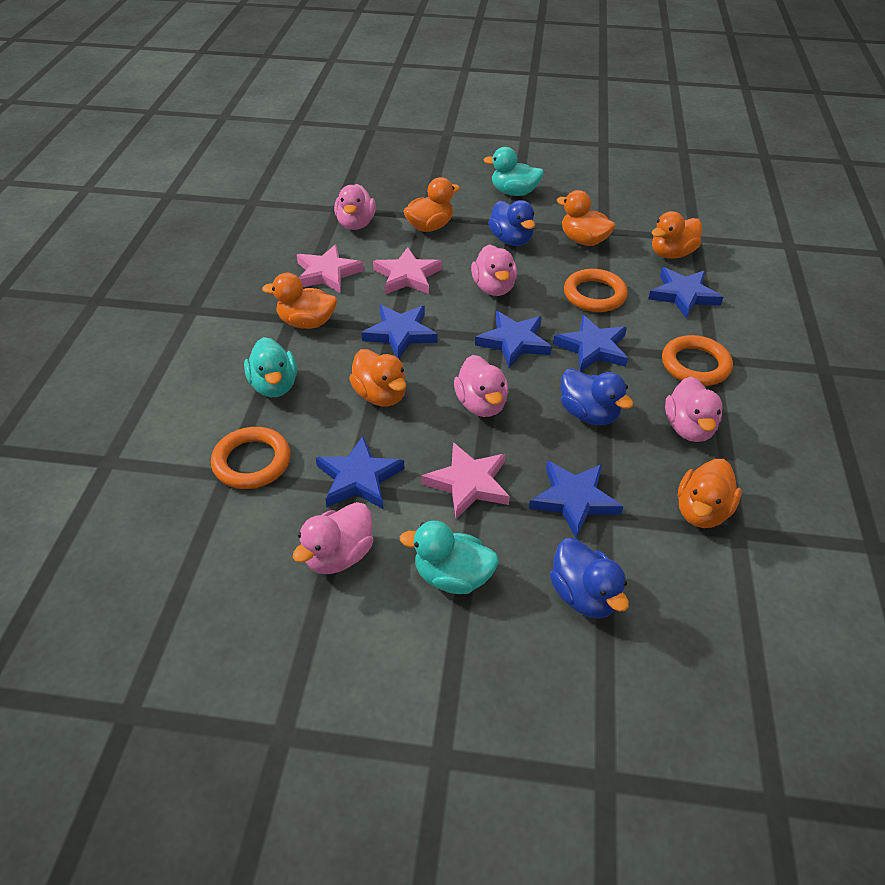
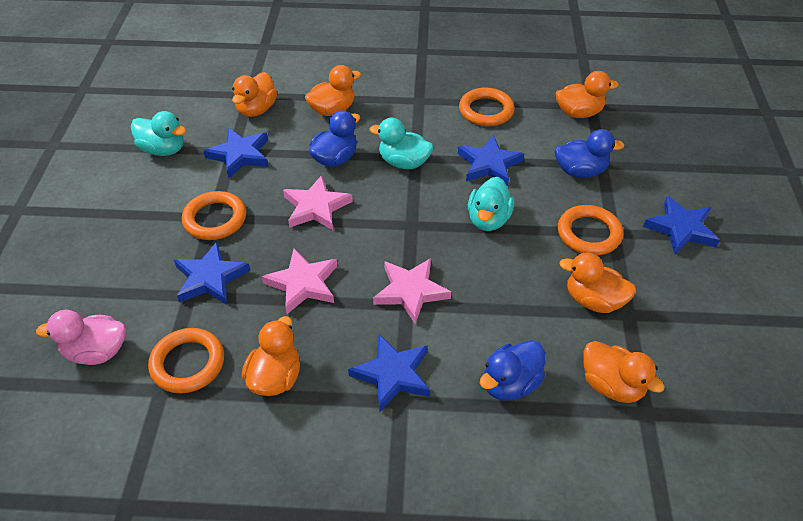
blue star: [316,436,404,509] [361,305,438,359] [475,311,552,368] [529,461,623,538] [553,315,628,371] [648,267,723,318] = 6 -> [174,242,250,305] [204,128,268,179] [348,334,430,412] [458,135,524,186] [643,196,720,255] = 5
orange ring: [211,427,291,489] [564,269,628,312] [662,335,733,386] = 3 -> [148,328,224,393] [182,191,246,240] [459,88,515,126] [558,205,623,255] = 4
pink duck: [293,502,373,574] [334,184,376,230] [454,355,508,417] [471,244,517,296] [665,377,722,442] = 5 -> [36,310,126,365] = 1

